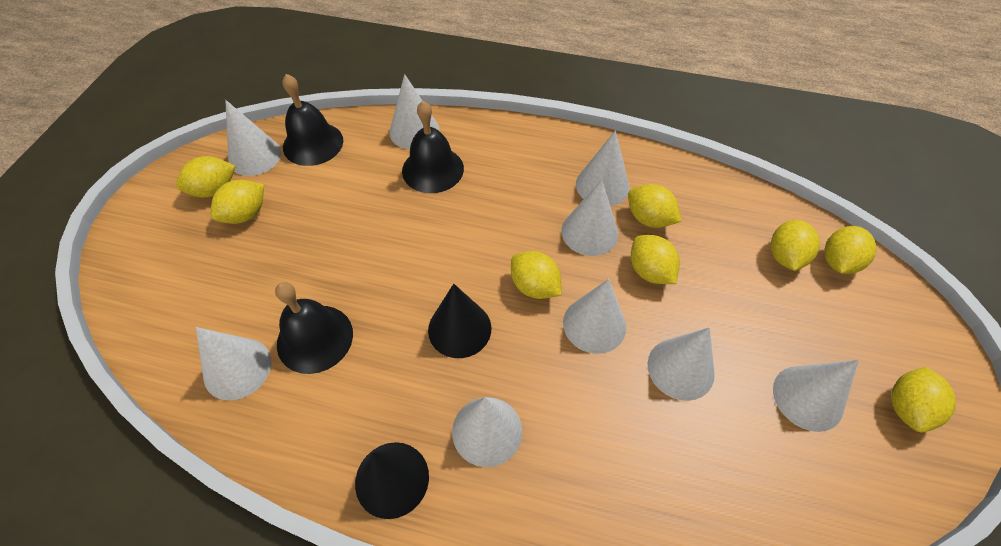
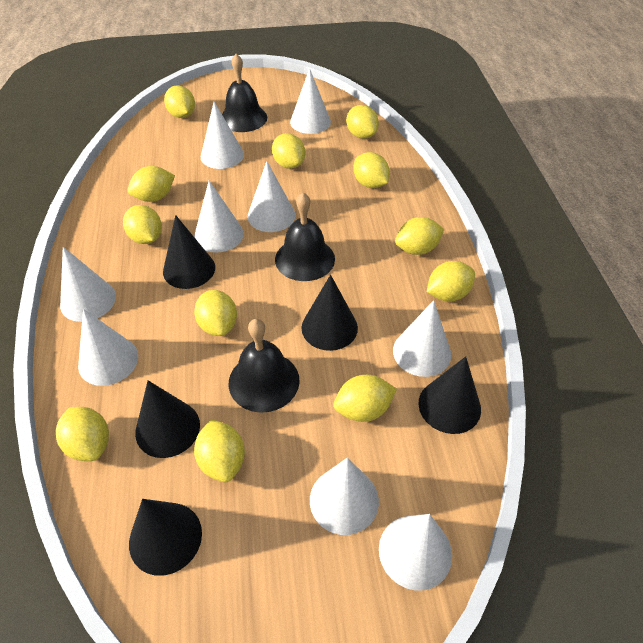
black cone: [355,442,429,519] [428,284,491,358] = 2 -> [129,499,202,576] [135,380,200,458] [163,215,215,289] [302,275,358,351] [418,356,481,434] = 5
yellow lemon: [176,156,236,198] [211,180,264,224] [511,251,562,299] [628,184,681,228] [631,235,680,284] [771,219,820,271] [824,226,877,274] [891,367,956,432] = 8 -> [56,407,109,461] [123,205,162,244] [128,166,175,202] [164,85,195,118] [194,290,237,336] [194,420,245,482] [272,133,305,169] [333,375,397,422] [346,105,379,139] [353,152,390,188] [395,217,444,255] [427,261,475,302] = 12

